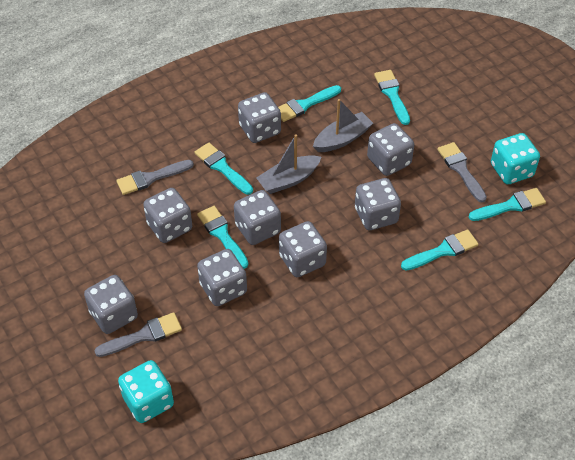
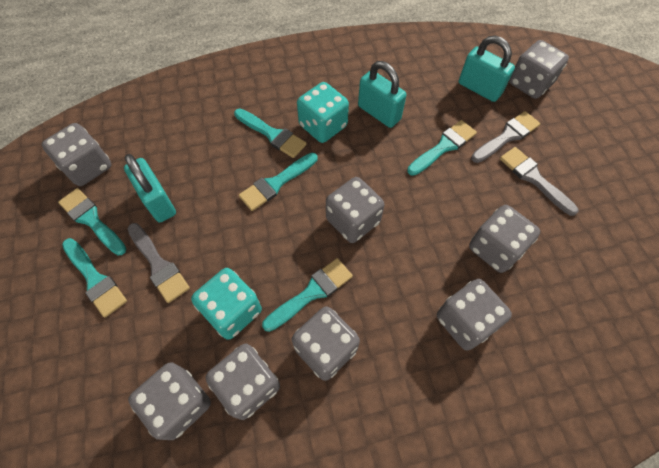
grey boat: [256,134,321,194] [313,99,373,152] = 2 -> none = 0
turquoise padlock: none = 0 -> [124,154,176,223] [358,61,406,128] [459,36,515,102] = 3

